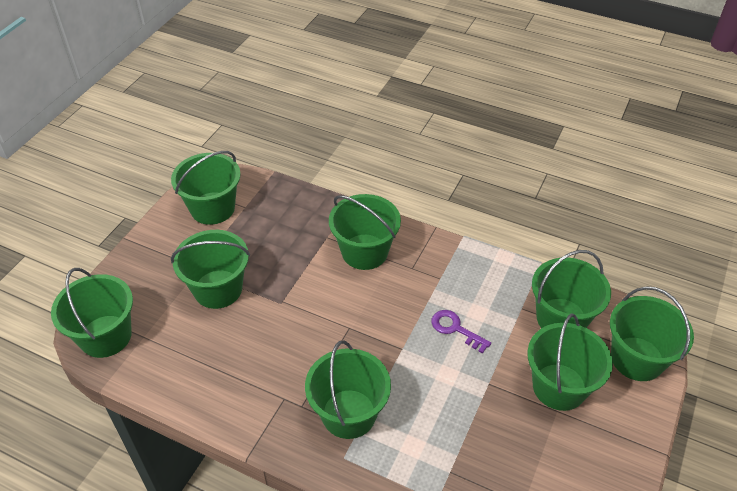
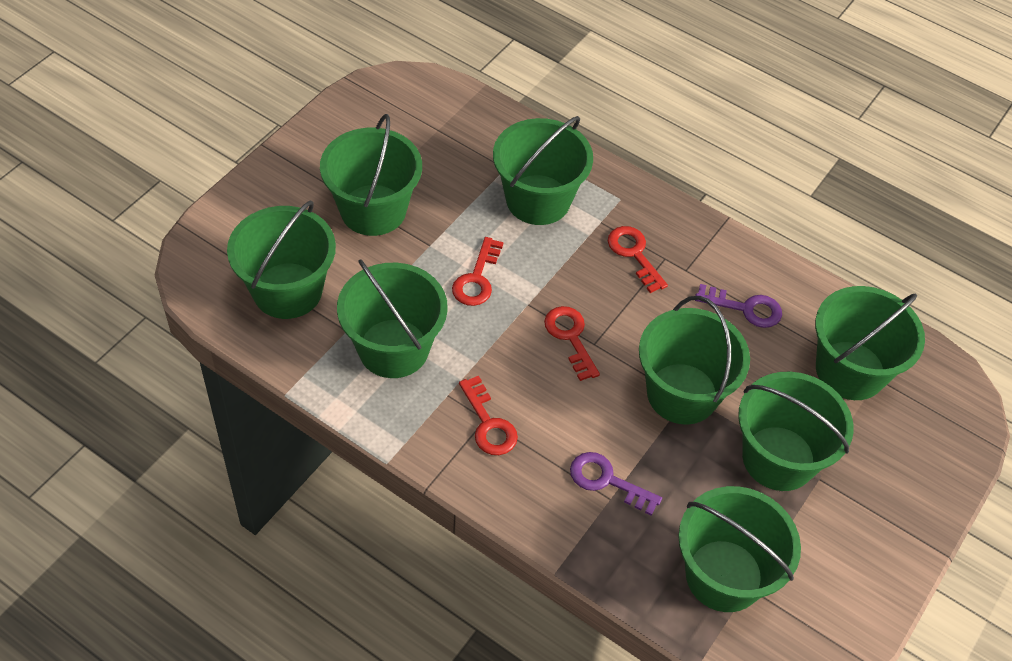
purple key: [431,310,491,354] = 1 -> [570,452,662,516] [695,284,782,328] = 2
red key: none = 0 -> [452,237,503,306] [459,376,518,455] [544,306,600,381] [608,226,668,293] = 4

